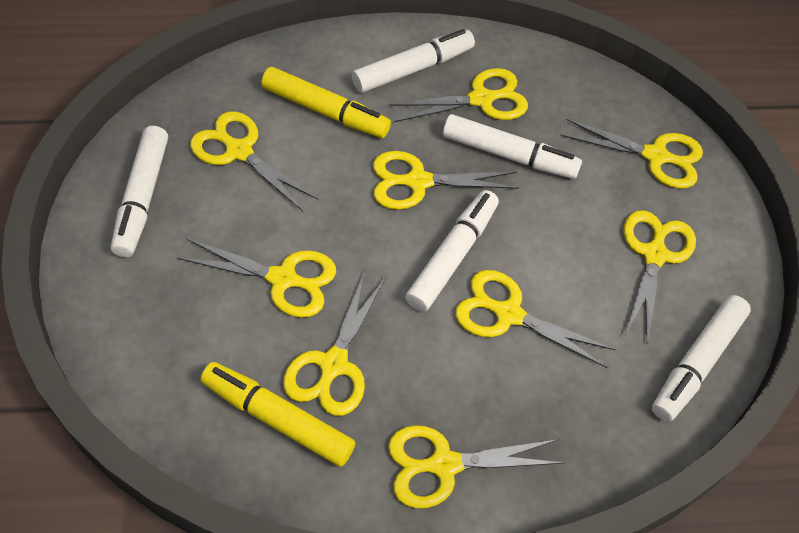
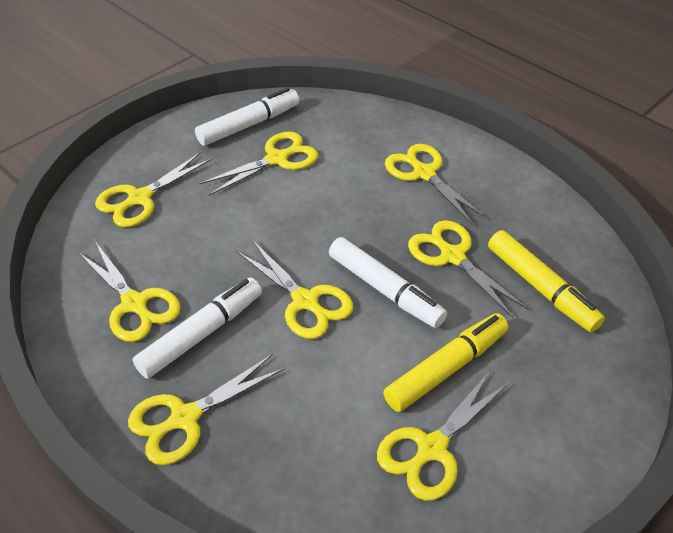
white marker: [111,126,168,257] [352,29,475,93] [405,190,499,312] [443,114,582,179] [652,295,751,422] = 5 -> [132,277,262,379] [195,88,299,146] [329,237,447,328] = 3
yellow scissors: [177,238,336,318] [190,111,318,211] [283,270,386,416] [373,151,519,210] [388,425,564,508] [389,68,528,122] [455,270,616,368] [560,119,703,188] [623,210,696,344] = 9 -> [78,241,181,342] [95,152,212,227] [128,354,285,465] [199,132,318,196] [237,241,353,339] [377,371,510,501] [385,144,487,225] [408,220,528,319] = 8

